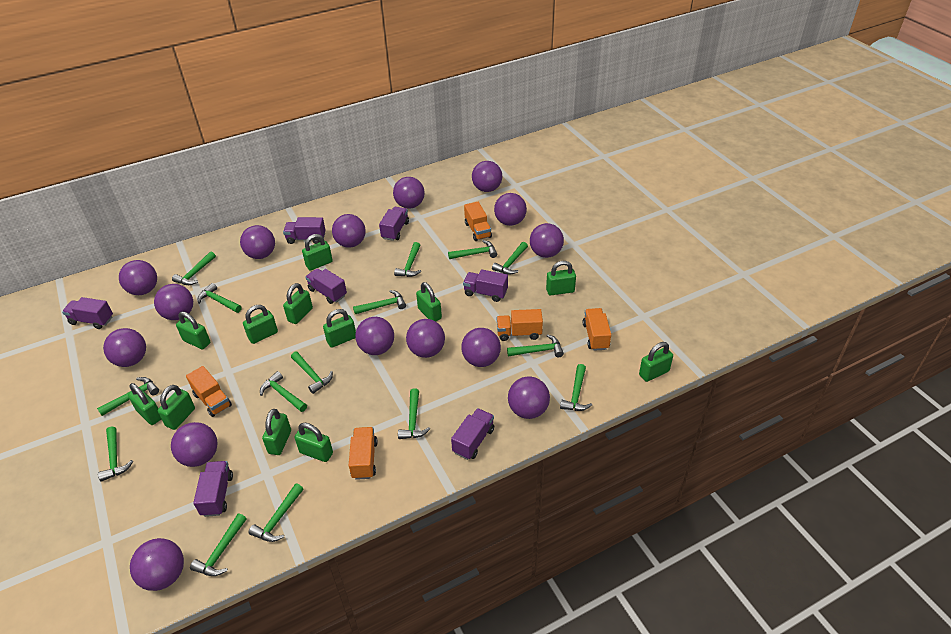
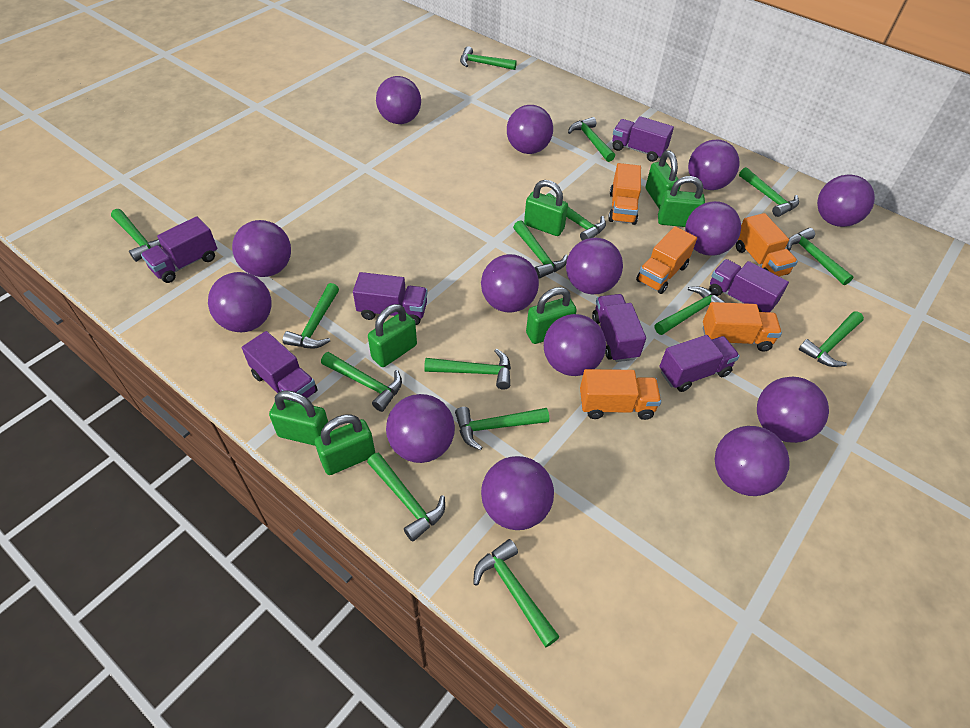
green padlock: [128,383,161,425] [158,385,195,430] [176,312,210,349] [243,305,278,344] [262,409,291,455] [283,283,313,324] [294,423,333,462] [302,234,333,271] [323,309,356,348] [416,282,442,321] [546,261,576,296] [639,342,673,382] = 12 -> [269,390,328,446] [315,414,375,475] [368,304,417,367] [524,180,568,236] [526,287,577,344] [646,150,680,208] [658,176,705,227] = 7
purple ball: [103,328,146,367] [119,260,157,295] [130,538,184,591] [154,284,193,320] [171,422,218,467] [240,225,275,259] [332,214,366,248] [355,317,394,355] [393,177,425,209] [406,319,445,358] [461,328,501,367] [472,161,502,192] [494,193,527,226] [508,377,550,419] [530,223,564,258] = 15 -> [208,272,272,332] [232,220,291,277] [376,76,421,124] [386,394,455,463] [481,254,539,313] [481,456,554,530] [507,105,553,154] [544,314,606,376] [566,238,623,294] [685,201,741,256] [688,140,739,190] [715,426,790,496] [757,377,829,443] [817,174,875,227] = 14

